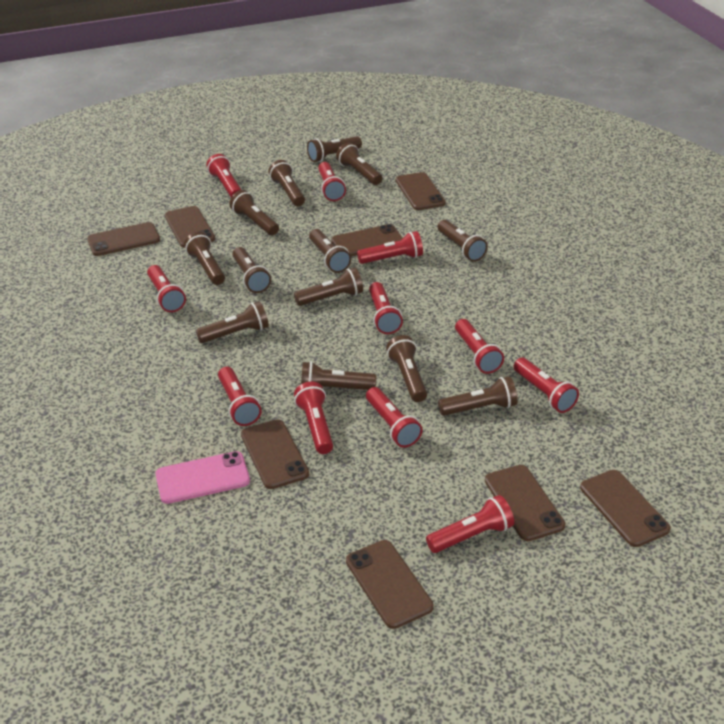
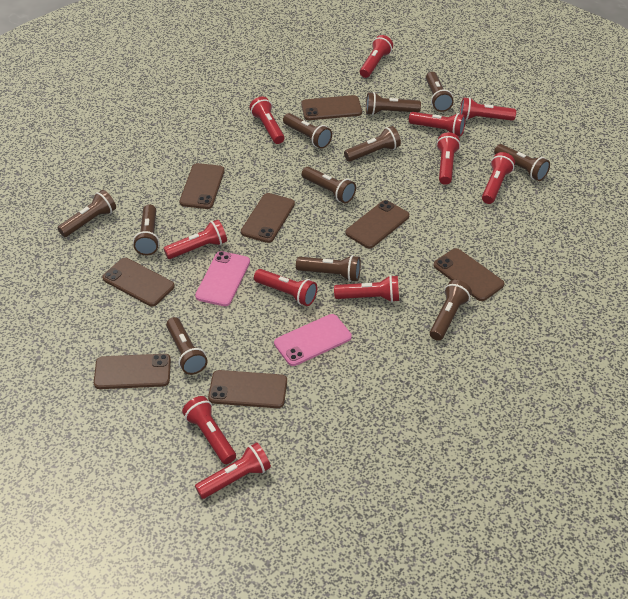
brown flashlight: [184,232,225,285] [196,301,269,343] [229,190,279,235] [232,247,271,293] [268,160,305,206] [294,268,363,306] [301,361,376,390] [307,136,362,162] [309,229,351,273] [336,143,382,185] [386,335,427,402] [438,220,488,262] [438,376,518,416] = 13 -> [58,190,116,237] [133,204,159,255] [166,317,208,375] [283,113,332,149] [296,255,361,282] [302,167,356,203] [344,126,401,162] [366,92,421,115] [426,72,454,112] [430,280,472,341] [494,144,550,181] = 11
pink phone: [155,451,250,504] = 1 -> [195,251,250,306] [274,314,352,366] = 2

